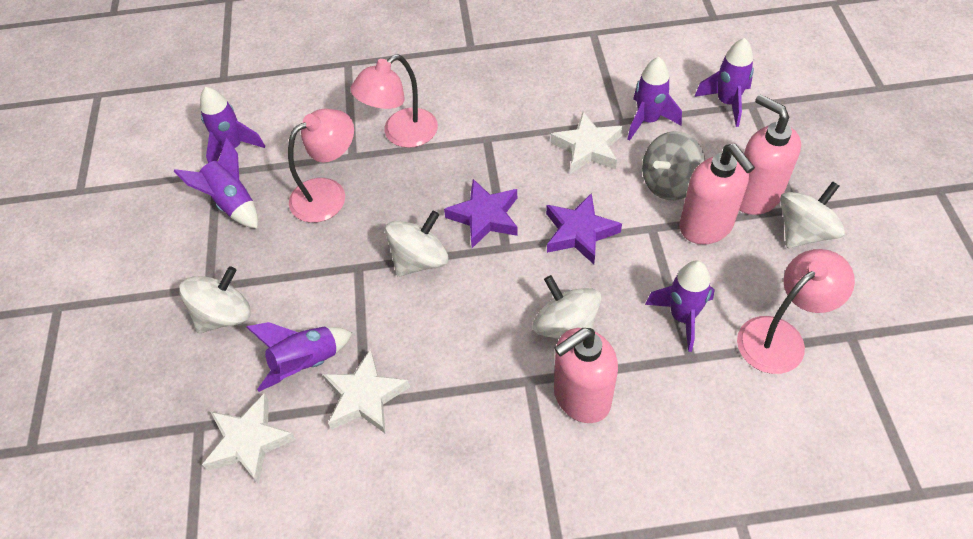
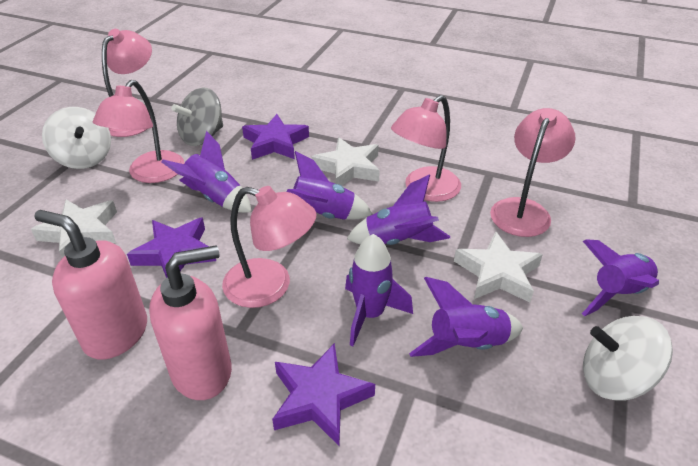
pink lamp: [288,108,354,223] [350,55,438,148] [737,249,855,374] = 3 -> [93,80,185,183] [102,29,152,137] [222,186,317,308] [391,95,461,202] [490,108,576,237] = 5
pink soap dispenser: [554,328,618,423] [679,144,755,244] [739,94,801,215] = 3 -> [34,210,147,360] [149,245,232,400] = 2
purple star: [444,179,518,248] [546,193,622,264] = 2 -> [127,218,216,278] [242,114,309,160] [272,343,375,446] = 3
white spinning top: [179,266,251,334] [385,211,448,277] [533,275,601,339] [780,181,845,248] = 4 -> [42,107,111,169] [583,316,673,401] = 2

